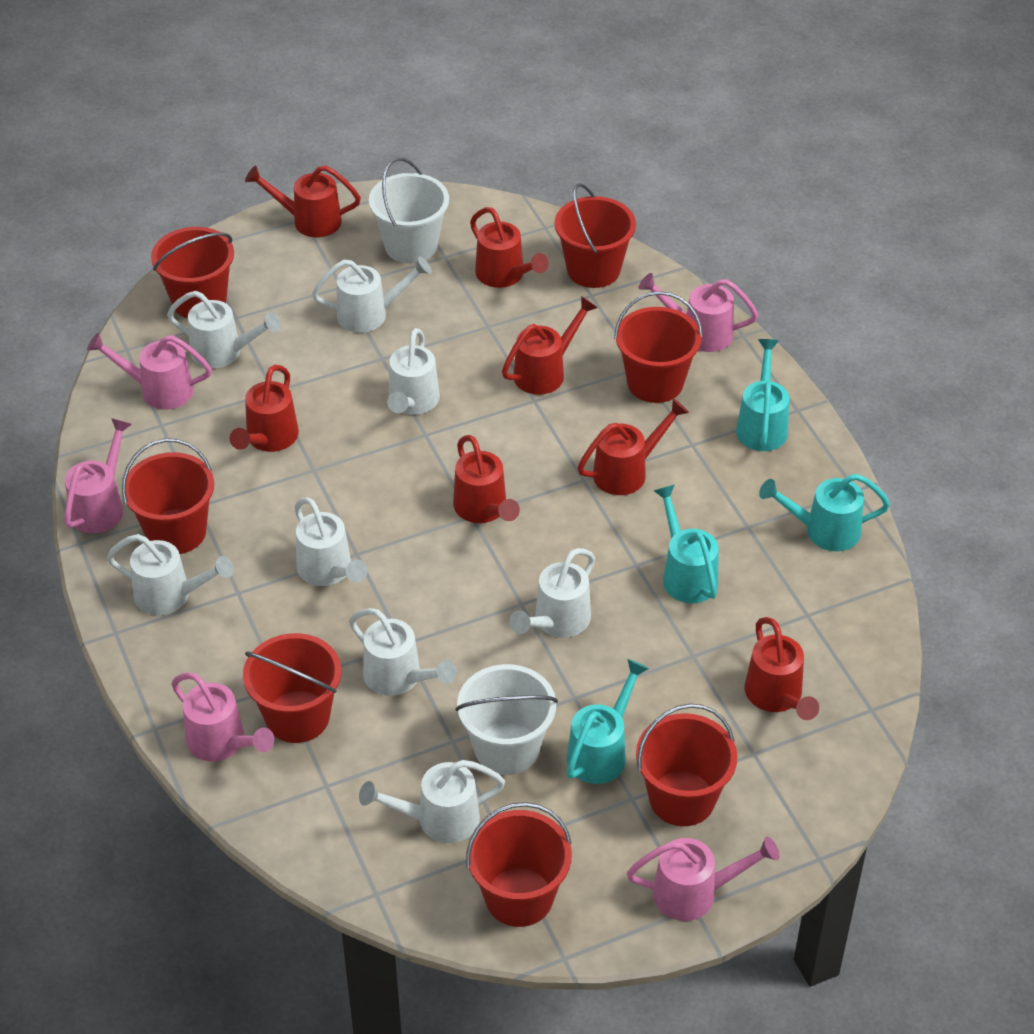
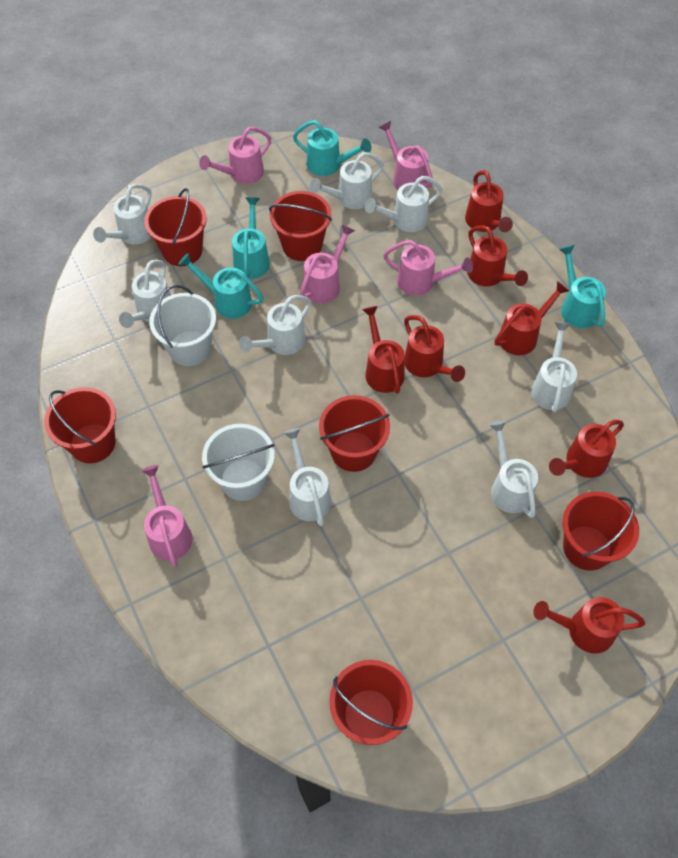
red bucket: [122,438,214,554] [151,227,234,318] [243,633,341,743] [466,802,572,927] [555,183,636,288] [614,291,703,403] [636,704,737,826] = 7 -> [44,387,116,463] [144,188,207,266] [269,191,332,261] [319,395,390,472] [329,660,413,745] [563,492,639,571] = 6

